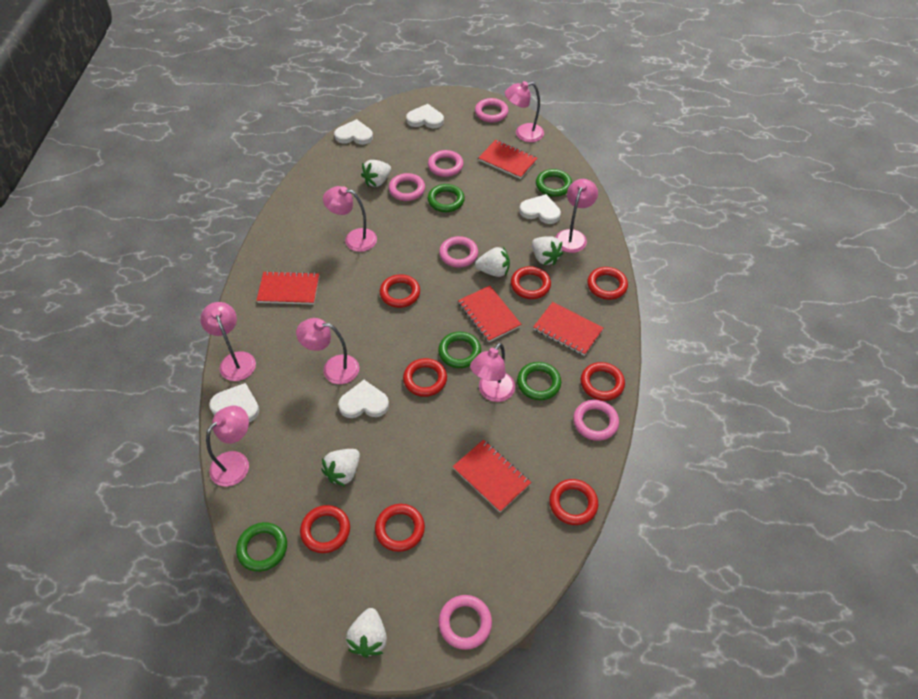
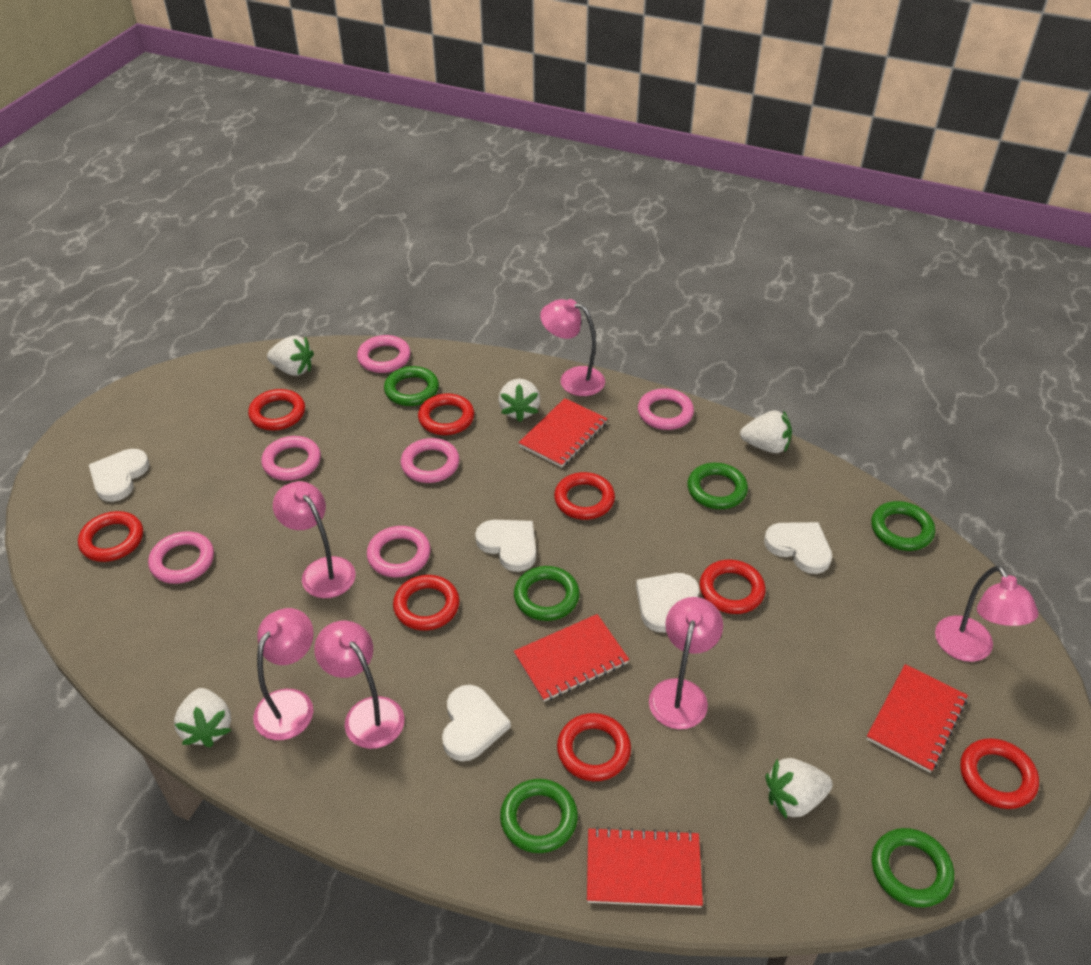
green ring: [236,522,287,572] [428,184,465,212] [438,332,481,368] [517,362,561,401] [536,169,572,197] = 5 -> [384,366,439,406] [500,779,578,853] [514,566,580,621] [687,463,748,509] [871,501,935,551] [872,828,954,908] = 6
pink lamp: [200,302,256,381] [206,406,249,486] [296,318,359,384] [323,186,377,252] [470,343,515,402] [505,81,544,142] [555,179,598,253] = 7 -> [253,608,314,740] [273,481,356,598] [314,621,404,749] [540,299,605,396] [649,597,723,729] [935,566,1039,662] = 6
red notebook: [256,271,319,305] [453,440,531,512] [458,286,522,342] [478,140,538,179] [533,302,604,356] = 5 -> [514,614,629,702] [518,398,608,468] [587,827,703,908] [866,664,968,773] = 4

